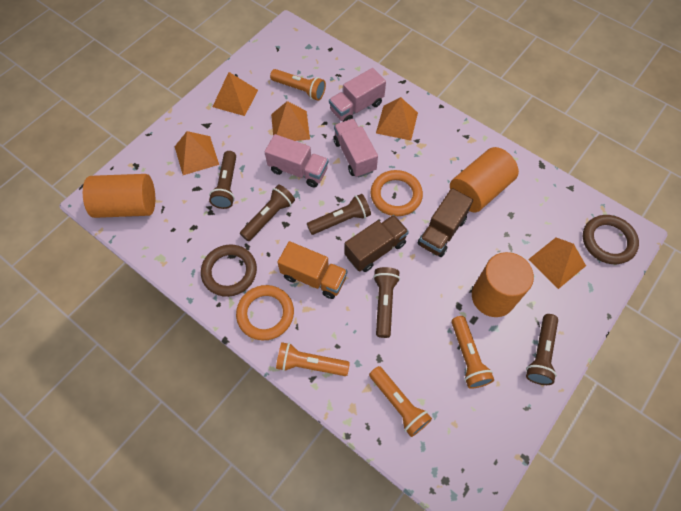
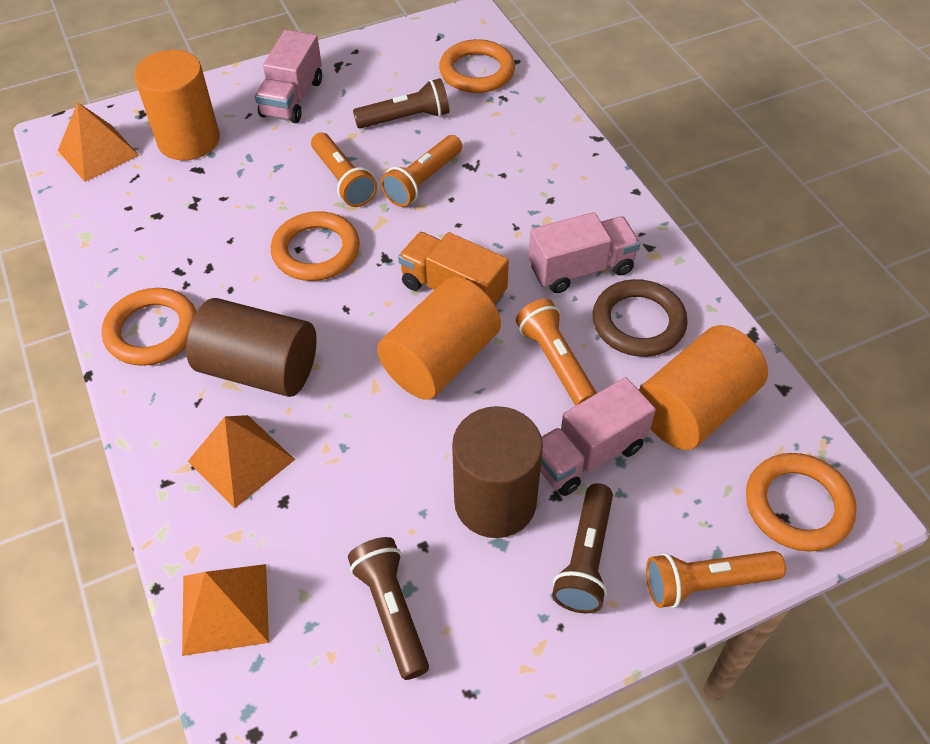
brown cylinder: none = 0 -> [186,298,317,397] [452,406,543,538] = 2
brown flashlight: [209,151,236,209] [240,184,295,241] [307,194,371,235] [373,267,400,338] [526,314,558,385] = 5 -> [348,537,429,680] [353,78,449,128] [552,483,613,613] = 3
brown ring: [201,244,257,297] [583,215,639,264] = 2 -> [593,279,688,357] = 1
brown truck: [344,215,409,272] [418,188,473,257] = 2 -> none = 0
orange pyramid: [175,131,219,175] [213,72,258,116] [271,101,310,141] [376,97,418,141] [528,237,586,289] = 5 -> [58,102,140,182] [182,564,269,656] [188,415,295,508] = 3
orange ring: [236,285,294,340] [371,170,423,216] = 2 -> [102,288,197,366] [271,211,360,281] [439,39,515,93] [746,453,857,552] = 4

